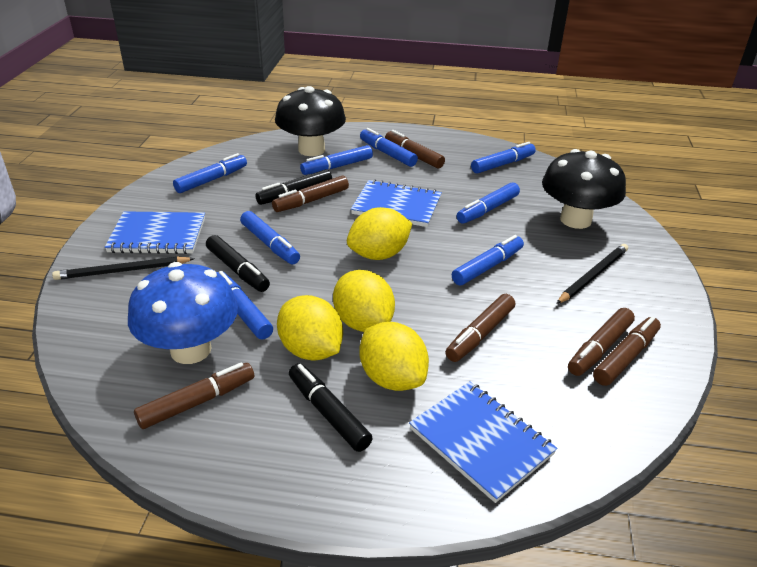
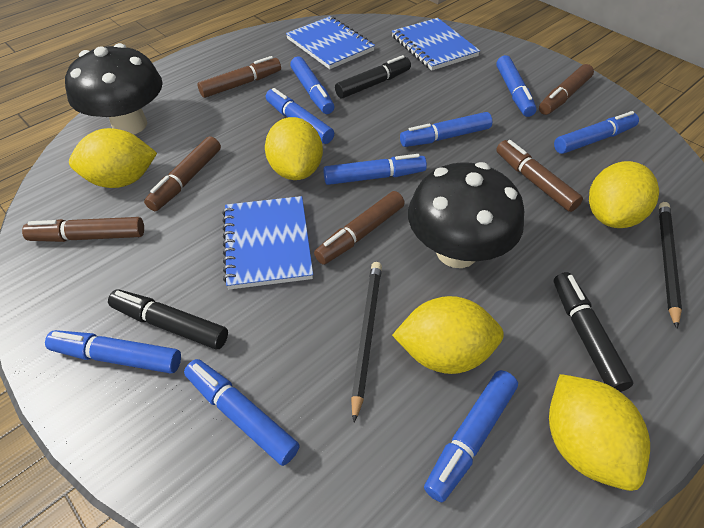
blue marker: [173,153,247,193] [218,271,273,340] [240,211,300,265] [300,145,373,175] [360,128,418,167] [452,235,524,285] [456,182,520,224] [471,142,536,174] = 8 -> [45,330,181,374] [184,359,300,466] [266,88,334,144] [290,57,334,114] [323,154,427,185] [400,112,492,147] [424,370,518,502] [496,55,537,117] [554,111,639,154] = 9
blue mushroom: [128,262,238,364] = 1 -> none = 0
yellow lemon: [277,295,343,361] [333,270,395,332] [347,207,413,260] [359,322,429,391] = 4 -> [69,128,157,188] [265,117,323,180] [392,296,504,374] [549,374,650,491] [589,161,659,228] = 5

